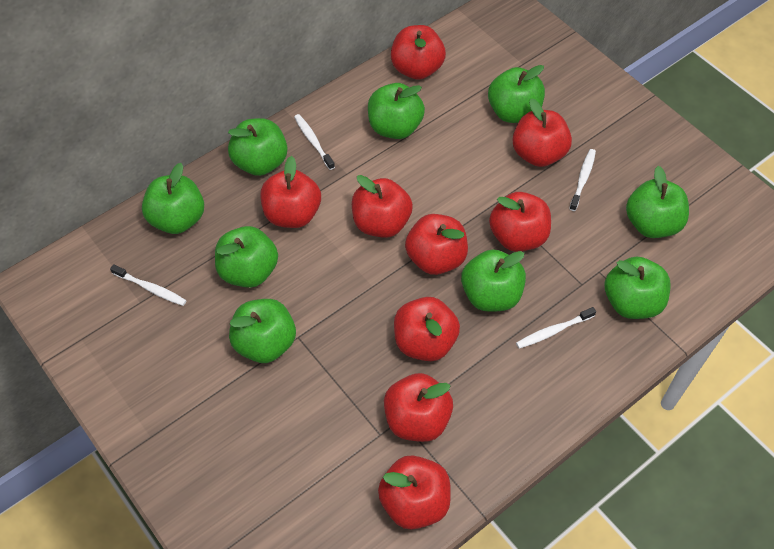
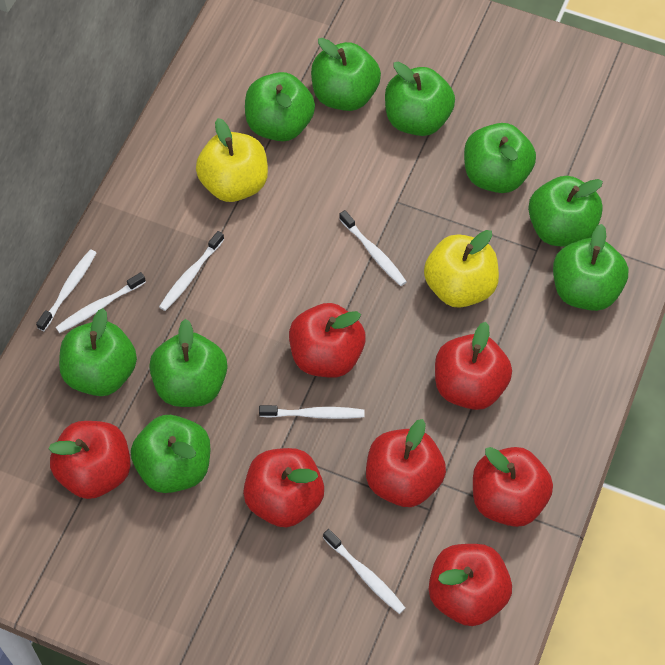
red apple: [261,156,321,228] [352,175,413,238] [378,455,451,530] [384,373,453,442] [391,25,446,80] [394,297,460,361] [405,214,468,275] [489,192,551,252] [512,98,572,167] = 9 -> [48,421,131,499] [243,448,324,527] [289,303,366,378] [366,419,446,507] [429,544,512,626] [435,322,512,410] [473,447,553,527] = 7
white toothbrush: [110,264,187,306] [294,114,335,170] [516,307,596,349] [569,149,596,211] = 4 -> [36,249,96,331] [56,272,146,333] [159,231,224,311] [259,405,364,419] [323,529,405,614] [339,210,407,286] = 6
yellow apple: none = 0 -> [196,118,268,202] [424,230,499,308] = 2

